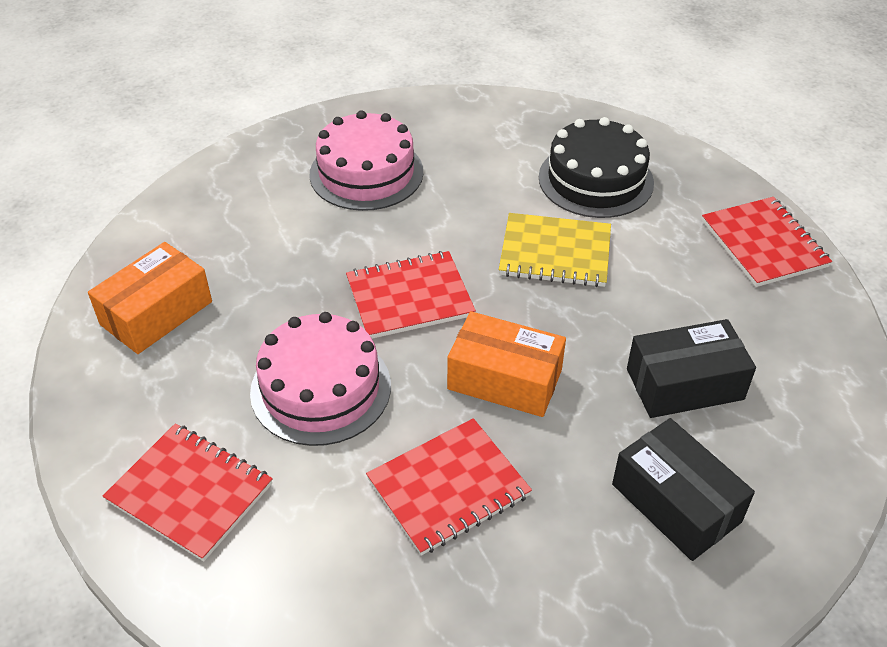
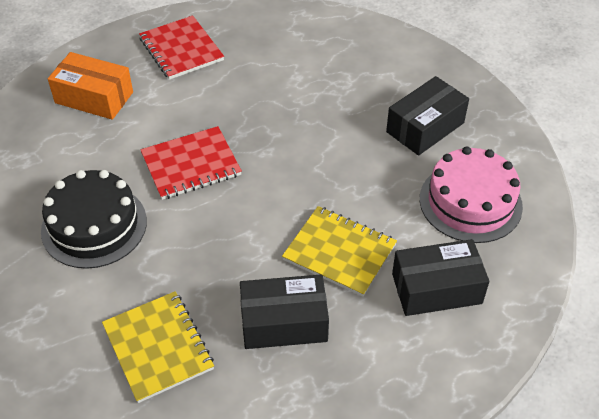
black box: [612,418,755,561] [627,319,756,418] = 2 -> [240,274,329,349] [386,76,469,156] [392,239,490,316] = 3
orange box: [88,242,212,354] [447,311,566,417] = 2 -> [48,52,133,120] = 1
pink cake: [250,312,391,446] [309,110,423,211] = 2 -> [420,147,523,243] = 1
red notebook: [103,423,273,562] [346,251,476,339] [366,418,532,556] [702,197,832,287] = 4 -> [139,15,224,80] [140,126,242,200] = 2
yellow notebook: [499,213,611,287] = 1 -> [102,291,214,403] [282,206,397,297] = 2

